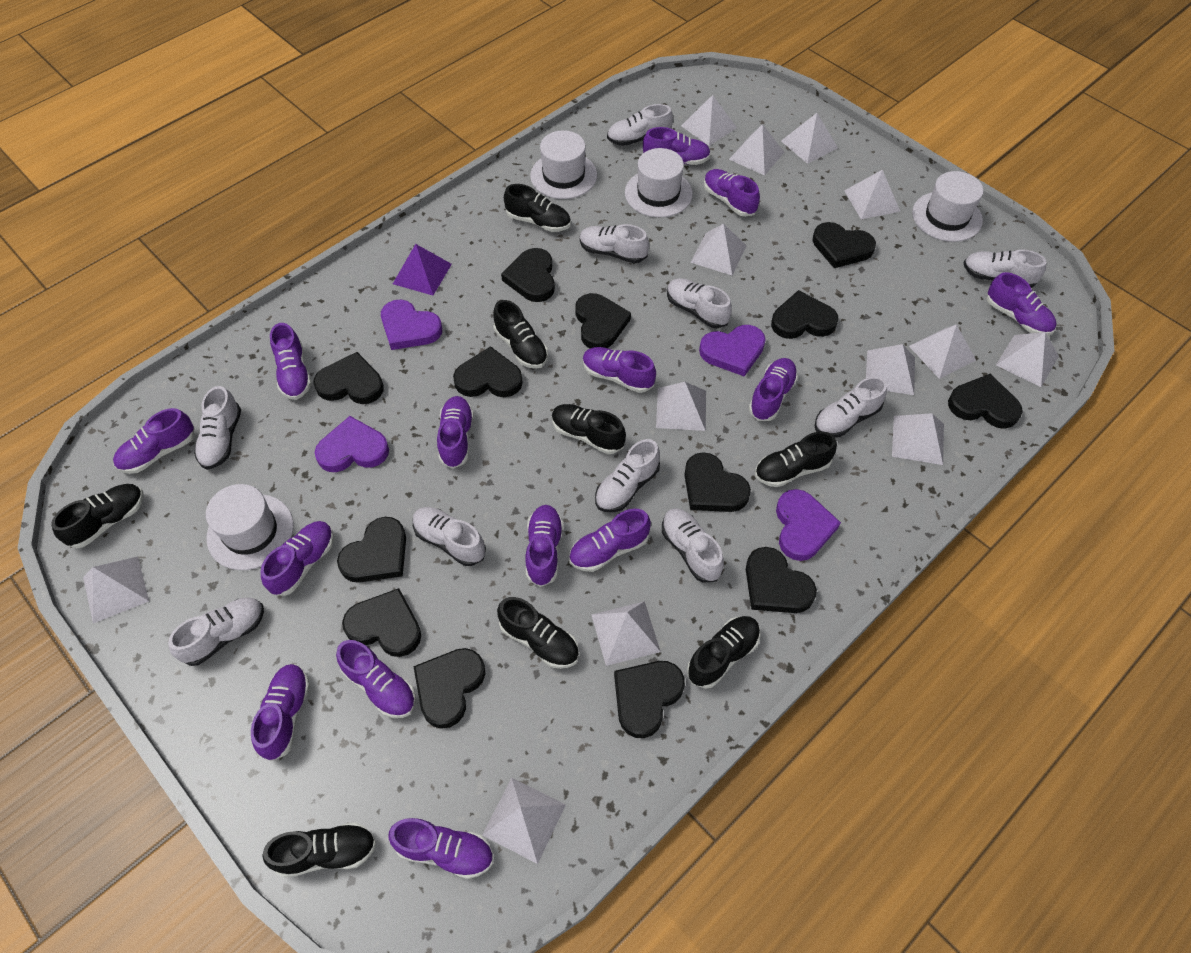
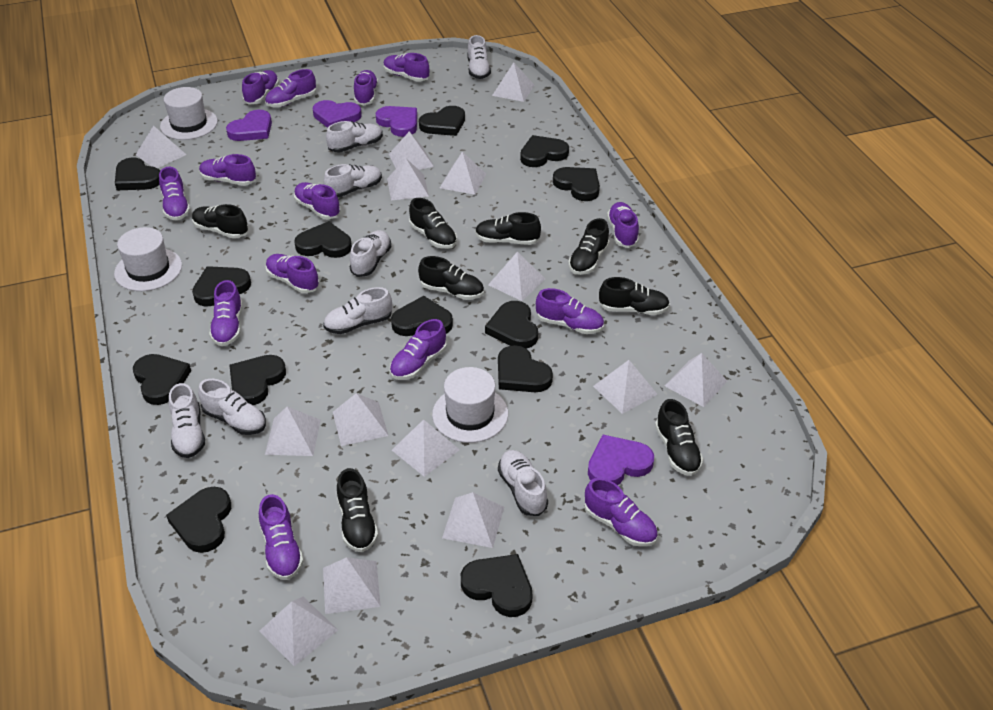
purple pyramid: [393,244,452,295] = 1 -> none = 0
white hat: [206,484,294,570] [530,131,597,199] [625,148,693,218] [912,171,983,242] = 4 -> [114,227,182,291] [160,87,218,140] [432,367,508,443] = 3
white pyramid: [83,557,149,623] [482,778,566,864] [591,601,661,666] [656,382,706,431] [681,95,737,146] [690,223,747,275] [729,124,784,175] [781,113,838,164] [844,170,900,220] [866,344,915,395] [892,413,944,465] [909,324,976,379] [996,332,1059,387] = 13 -> [136,126,186,168] [259,597,338,666] [265,407,321,456] [323,557,381,614] [333,393,389,446] [387,158,429,200] [389,132,434,170] [392,419,460,477] [440,151,486,195] [442,492,504,548] [488,252,545,301] [492,62,534,102] [593,360,658,414] [665,353,727,407] = 14
white shoe: [168,597,264,666] [194,386,241,470] [413,507,486,566] [580,224,649,263] [595,439,660,512] [607,104,673,146] [662,508,724,583] [667,278,732,328] [815,377,887,438] [964,250,1047,288] = 10 -> [169,383,205,458] [198,379,266,435] [323,164,382,198] [323,287,392,334] [326,121,383,152] [349,230,391,277] [467,35,491,79] [498,450,548,516] = 8

